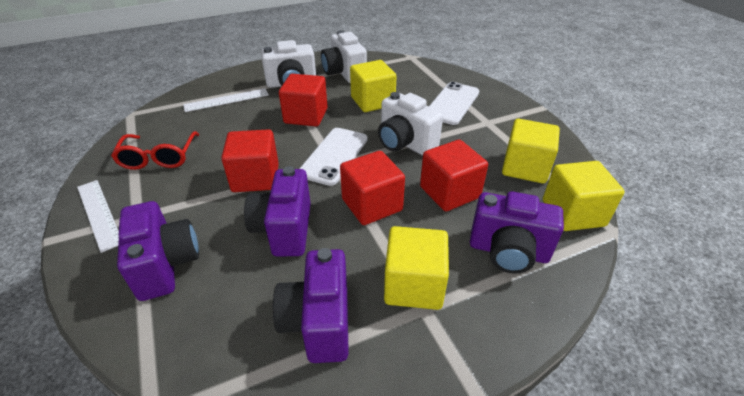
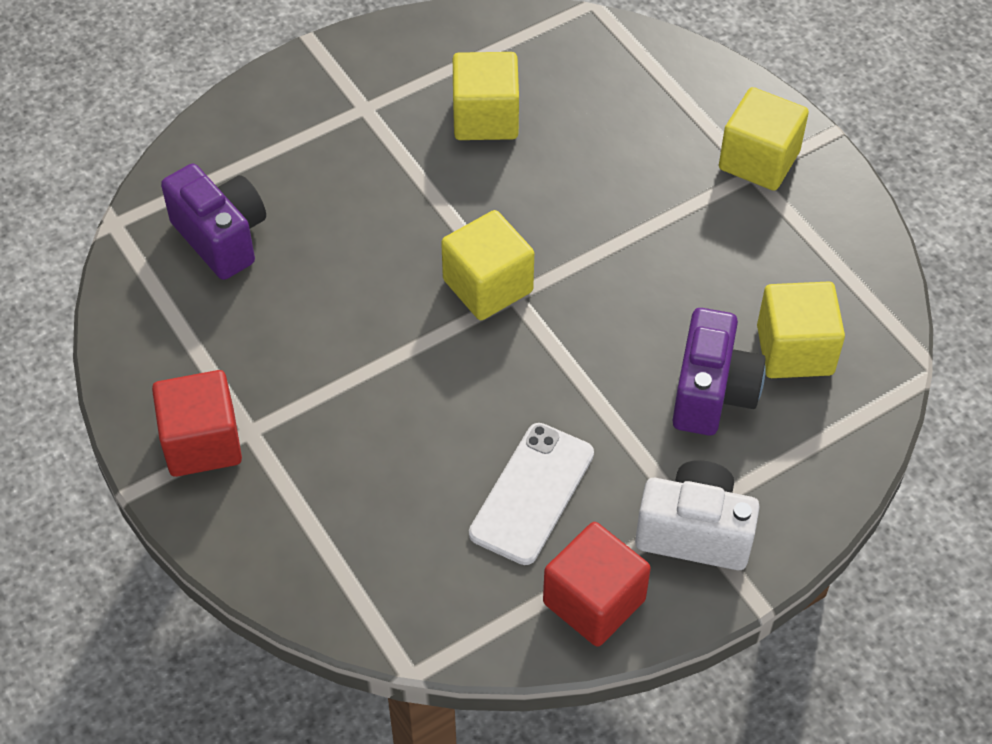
purple camera: [117,201,199,301] [244,166,311,257] [273,248,349,363] [470,191,564,273] = 4 -> [161,164,266,280] [672,308,766,436] = 2
red cube: [221,129,279,192] [279,74,327,127] [340,151,405,225] [420,140,488,211] = 4 -> [152,370,242,477] [543,522,651,647] = 2
red glasses: [111,131,200,170] = 1 -> none = 0
white camera: [261,40,316,88] [321,30,367,83] [378,92,443,156] = 3 -> [635,460,760,570] = 1
white phone: [299,128,368,186] [429,82,480,125] = 2 -> [469,423,594,565] = 1
white ruler: [77,180,119,253] [183,88,269,112] = 2 -> none = 0

